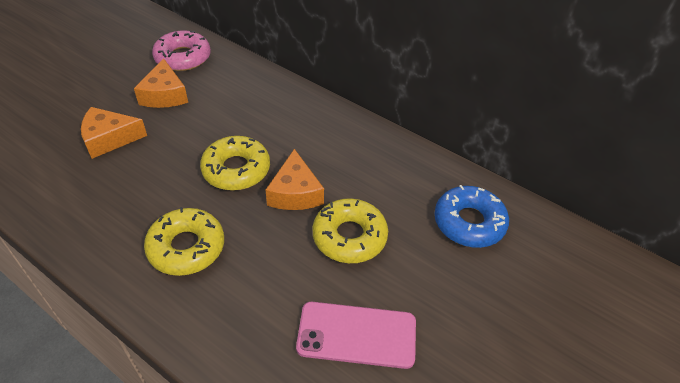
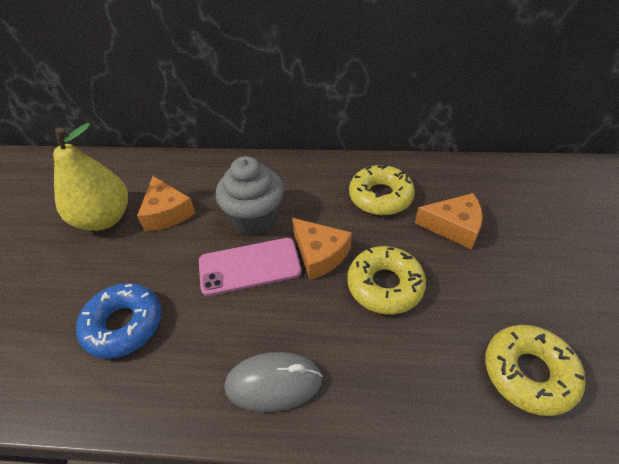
grey cupcake: none = 0 -> [216,156,284,235] = 1
grey mouse: none = 0 -> [224,352,322,412] = 1
pink donut: [152,30,211,71] = 1 -> none = 0
yellow pear: none = 0 -> [53,123,128,231] = 1

